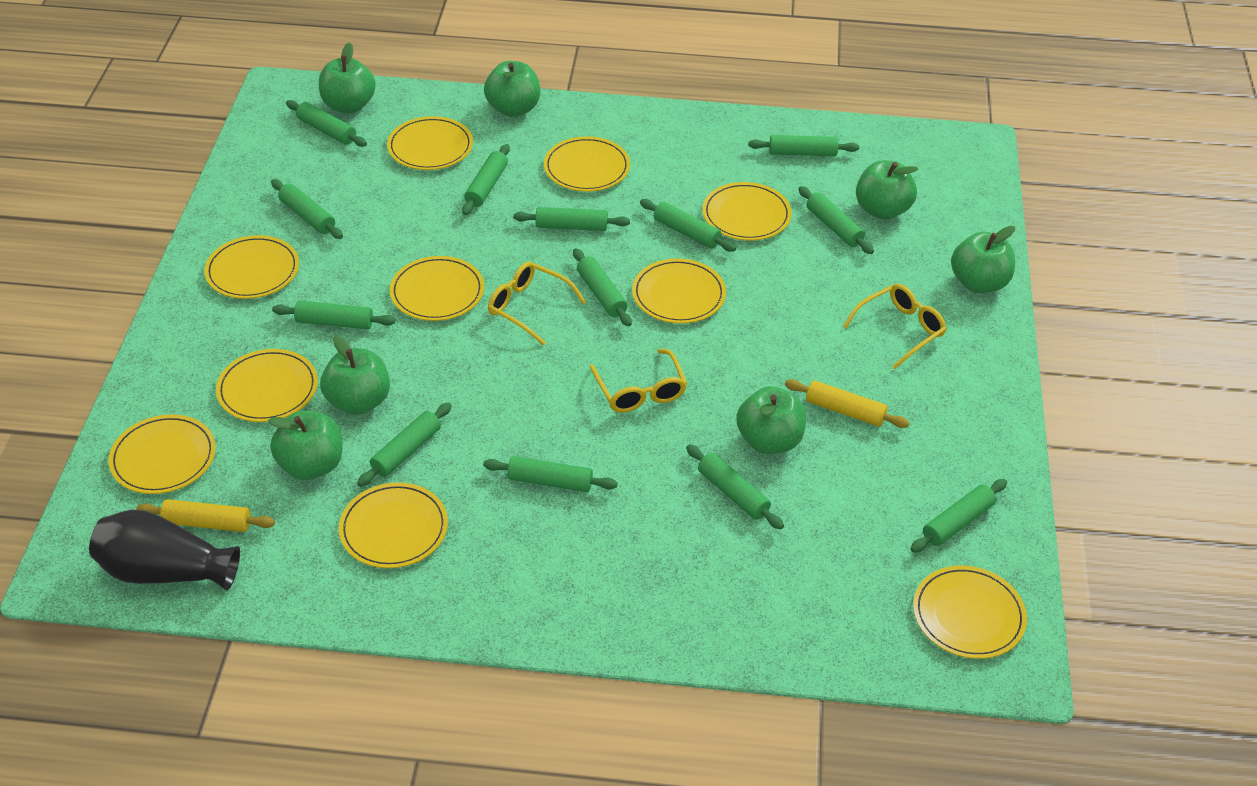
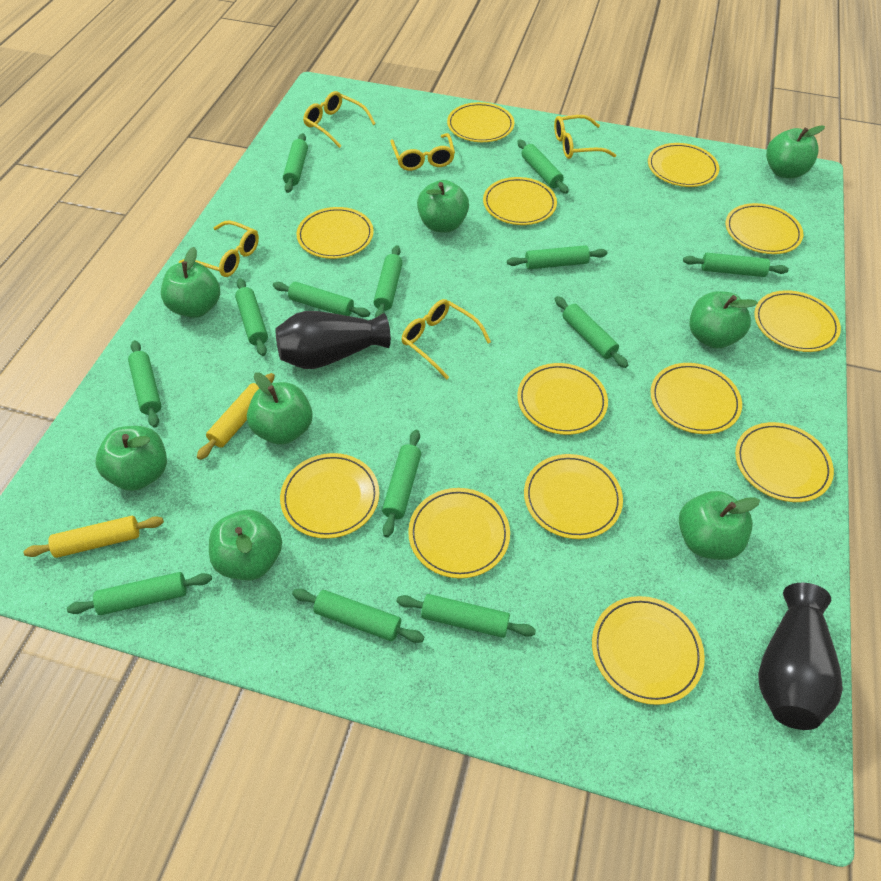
black vase: [89,510,240,591] = 1 -> [276,311,391,369] [758,583,843,730] = 2
green apple: [268,411,343,480] [319,42,376,113] [320,334,390,415] [484,61,540,117] [736,386,806,454] [856,160,918,219] [951,226,1015,293] = 7 -> [96,426,167,491] [161,247,220,318] [209,510,282,580] [247,372,313,445] [417,180,469,233] [679,491,760,560] [689,291,758,349] [766,125,825,178] = 8
yellow glasses: [488,262,586,345] [590,349,687,413] [843,284,947,369] = 3 -> [179,220,259,277] [303,91,376,148] [390,133,455,171] [401,299,491,379] [554,115,616,159] = 5
yellow plate: [108,414,216,494] [204,235,299,299] [216,349,318,422] [339,482,448,568] [387,116,473,170] [390,256,484,321] [544,136,630,192] [632,259,726,324] [702,182,792,241] [913,565,1027,659] = 10 -> [280,453,379,539] [296,207,374,259] [408,488,510,579] [447,102,514,142] [483,177,557,225] [517,363,608,435] [524,454,623,539] [592,596,705,705] [648,143,719,187] [650,363,742,434] [726,203,803,254] [735,422,834,502] [754,290,841,352] = 13

